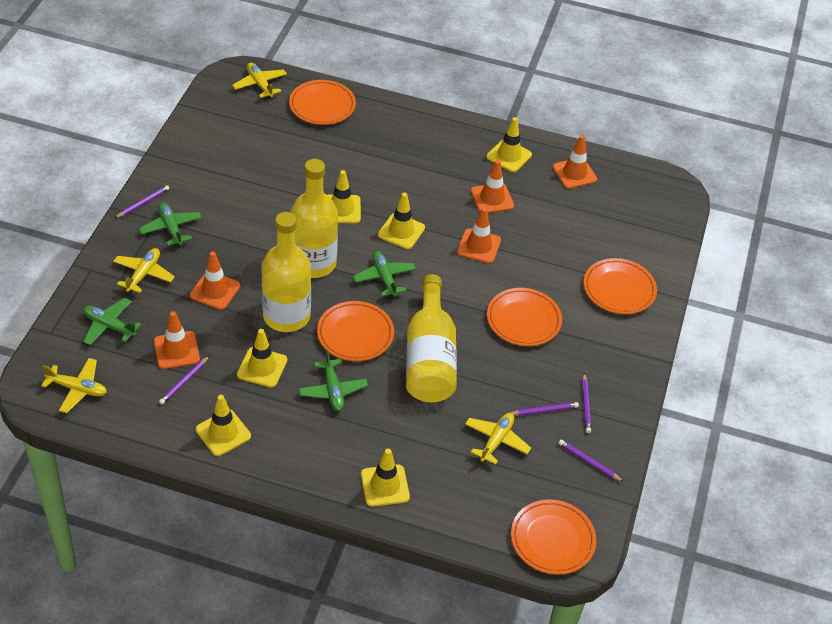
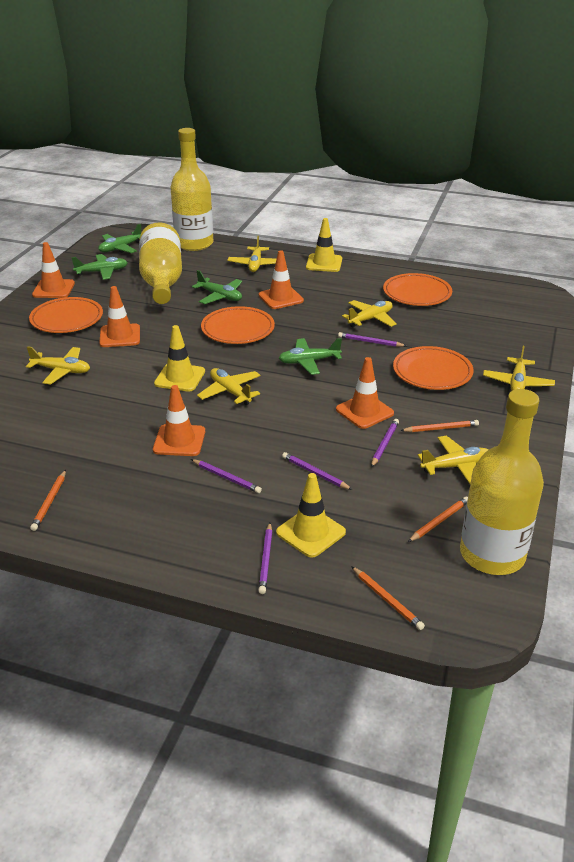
orange pencil: none = 0 -> [30,470,66,531] [351,566,425,630] [400,420,479,432] [408,496,468,542] = 4
orange plate: [289,80,356,125] [317,301,394,361] [487,288,562,346] [511,499,596,575] [584,258,657,314] = 5 -> [29,297,103,333] [201,306,275,344] [383,273,452,306] [393,346,474,390] = 4
yellow plane: [41,358,107,413] [113,248,175,293] [232,63,287,99] [465,413,531,465] = 4 -> [26,346,90,385] [197,368,261,405] [227,236,276,272] [342,300,397,327] [417,436,488,484] [483,346,555,391] = 6
yellow traffic cone: [196,395,251,456] [237,329,287,388] [328,170,361,223] [361,449,410,507] [378,192,425,249] [486,117,532,172] = 6 -> [154,325,205,392] [276,473,346,558] [306,218,342,272] = 3

